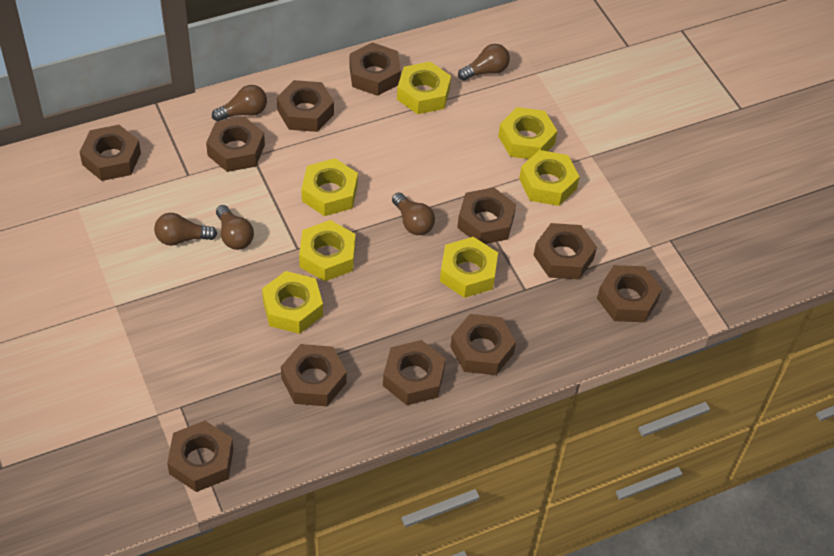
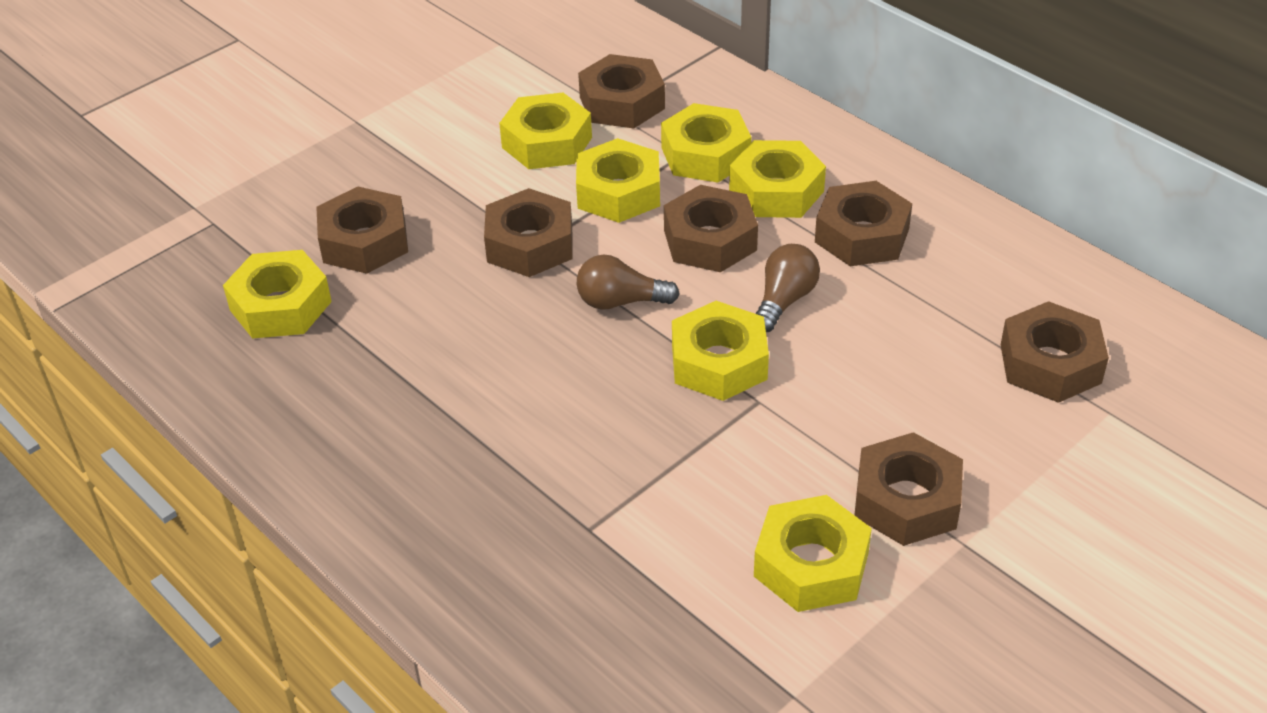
brown light bulb: [154,213,217,246] [212,85,267,121] [216,205,254,250] [392,192,435,235] [458,44,510,81] = 5 -> [577,255,680,310] [756,244,820,332] = 2
brown nut: [80,125,141,181] [167,421,233,492] [206,117,265,172] [277,80,334,132] [281,344,347,406] [349,42,401,96] [383,340,446,405] [450,314,516,375] [457,187,516,244] [534,223,597,279] [597,265,662,322] = 11 -> [316,187,408,274] [484,188,572,277] [578,54,665,129] [664,185,758,272] [815,181,912,266] [854,432,963,546] [1001,301,1109,403] = 7

